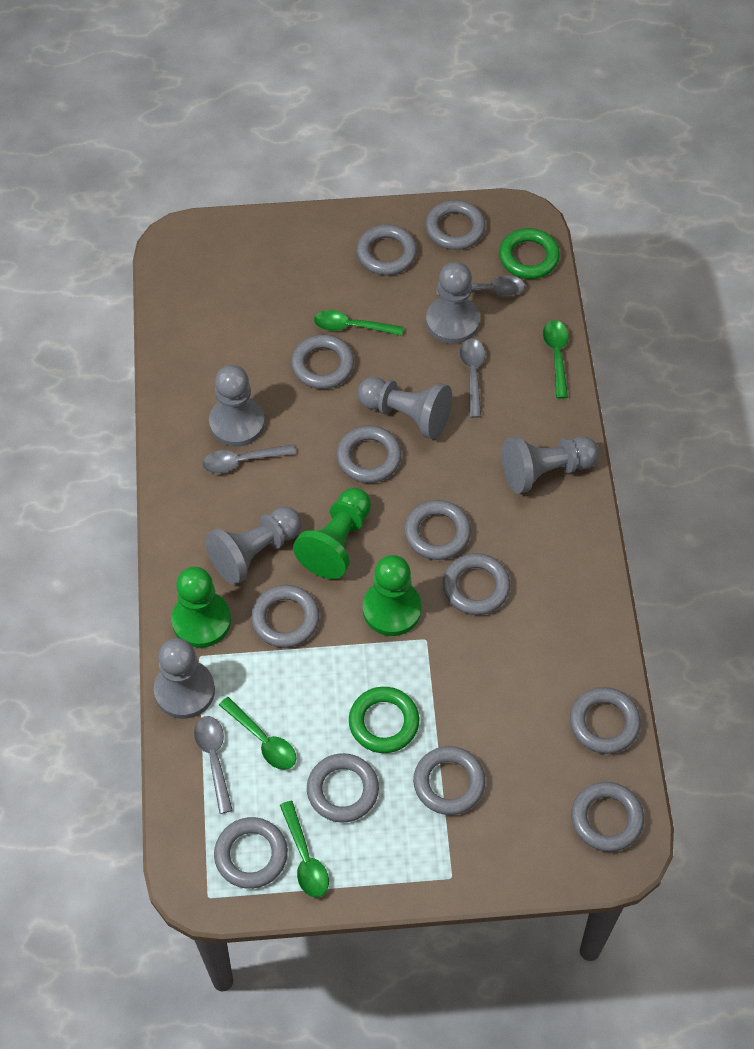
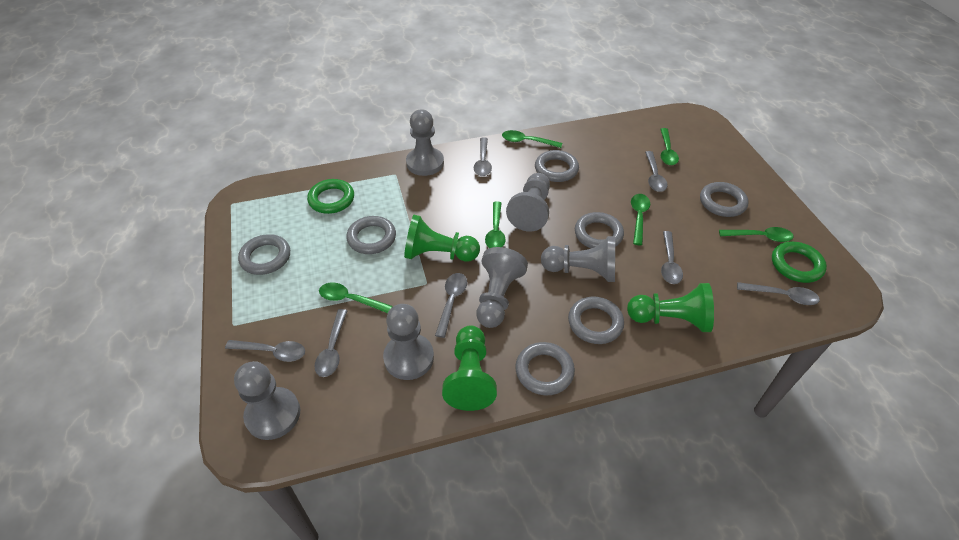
green spoon: [219,697,296,770] [280,801,329,898] [314,310,403,336] [543,320,569,399] = 4 -> [319,283,393,313] [485,202,506,248] [502,130,562,148] [631,194,650,245] [661,128,679,165] [719,227,794,242] = 6
grey ring: [214,817,288,889] [251,585,320,648] [291,335,354,389] [307,753,379,823] [336,426,402,483] [356,224,417,275] [404,500,471,560] [413,746,486,815] [425,200,486,250] [443,553,511,615] [570,687,641,754] [571,782,644,852] = 12 -> [238,234,290,275] [346,216,396,254] [515,342,575,395] [535,150,579,182] [568,297,624,344] [575,212,624,248] [700,182,748,217] = 7
grey spoon: [194,716,233,814] [202,444,296,474] [436,276,525,296] [460,339,485,418] = 4 -> [225,340,305,362] [314,309,348,377] [435,273,467,338] [474,137,492,176] [645,151,668,192] [661,231,683,284] [737,282,820,305] = 7

